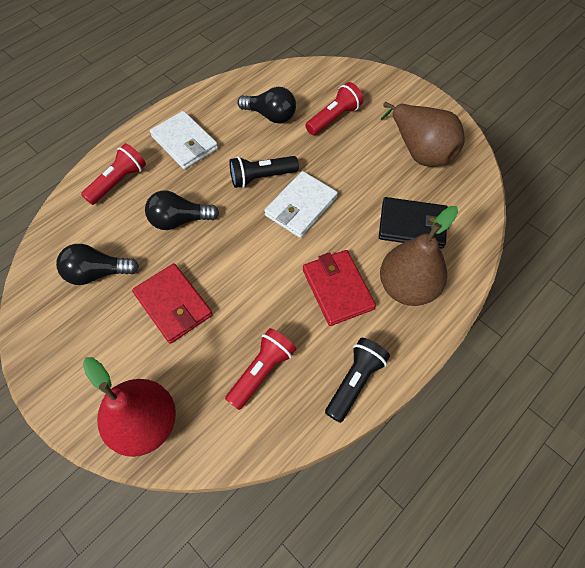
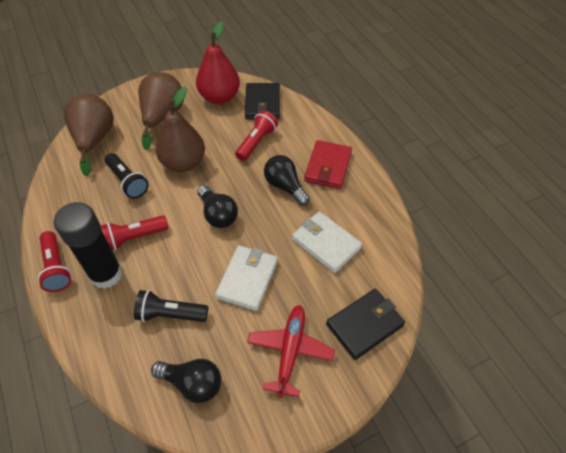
black glue stick: none = 0 -> [54,202,123,289] = 1
black wallet: [379,197,449,249] = 1 -> [245,83,280,120] [326,289,405,360] = 2
brown pear: [380,206,458,306] [381,102,465,167] = 2 -> [64,94,114,176] [138,72,184,150] [156,86,205,172] = 3
red plane: none = 0 -> [247,305,335,398] = 1
red wallet: [132,263,213,344] [303,250,376,326] = 2 -> [304,140,352,189] = 1

